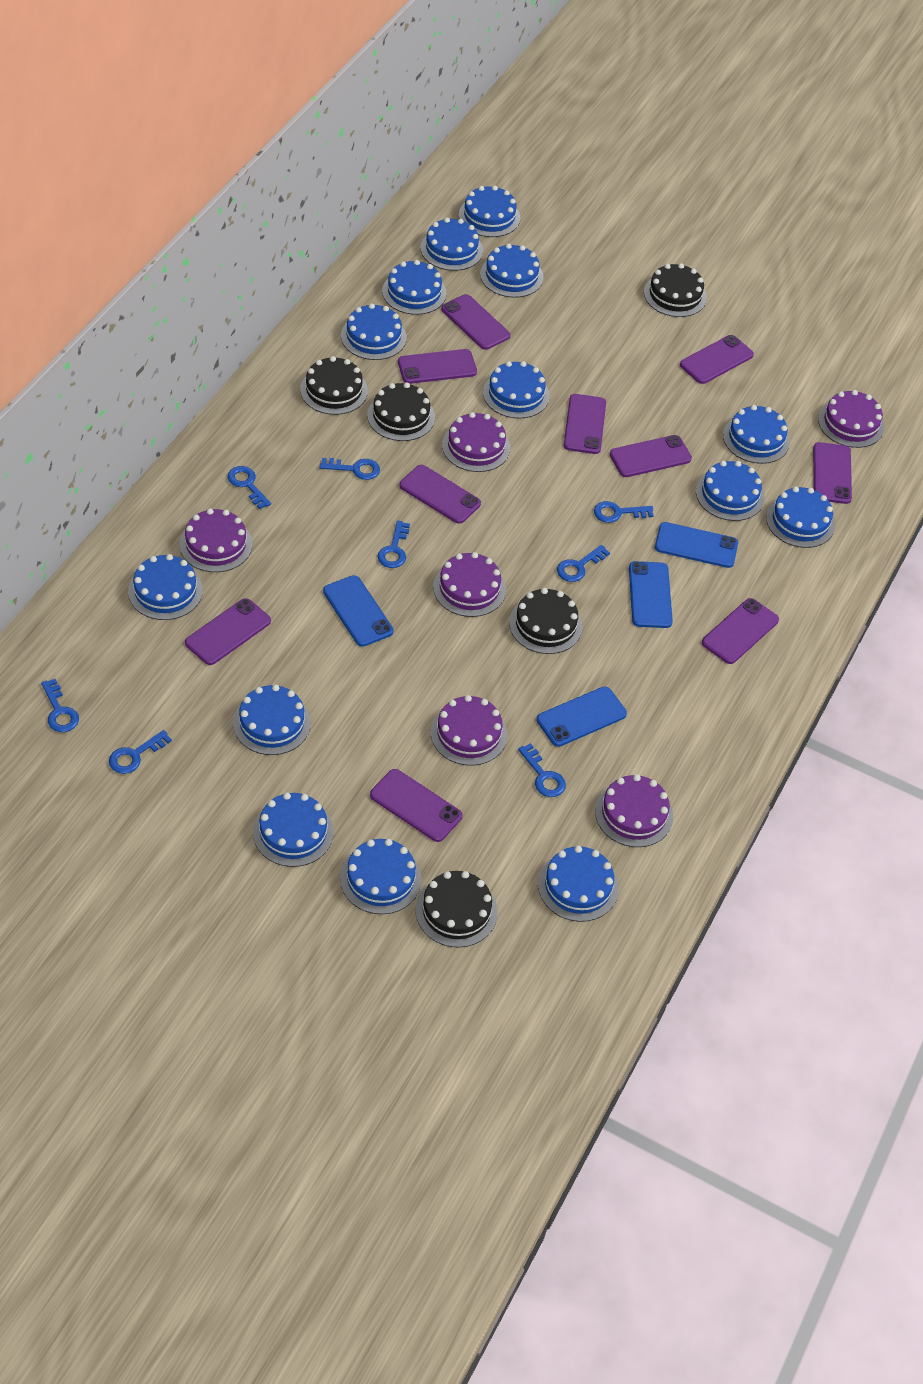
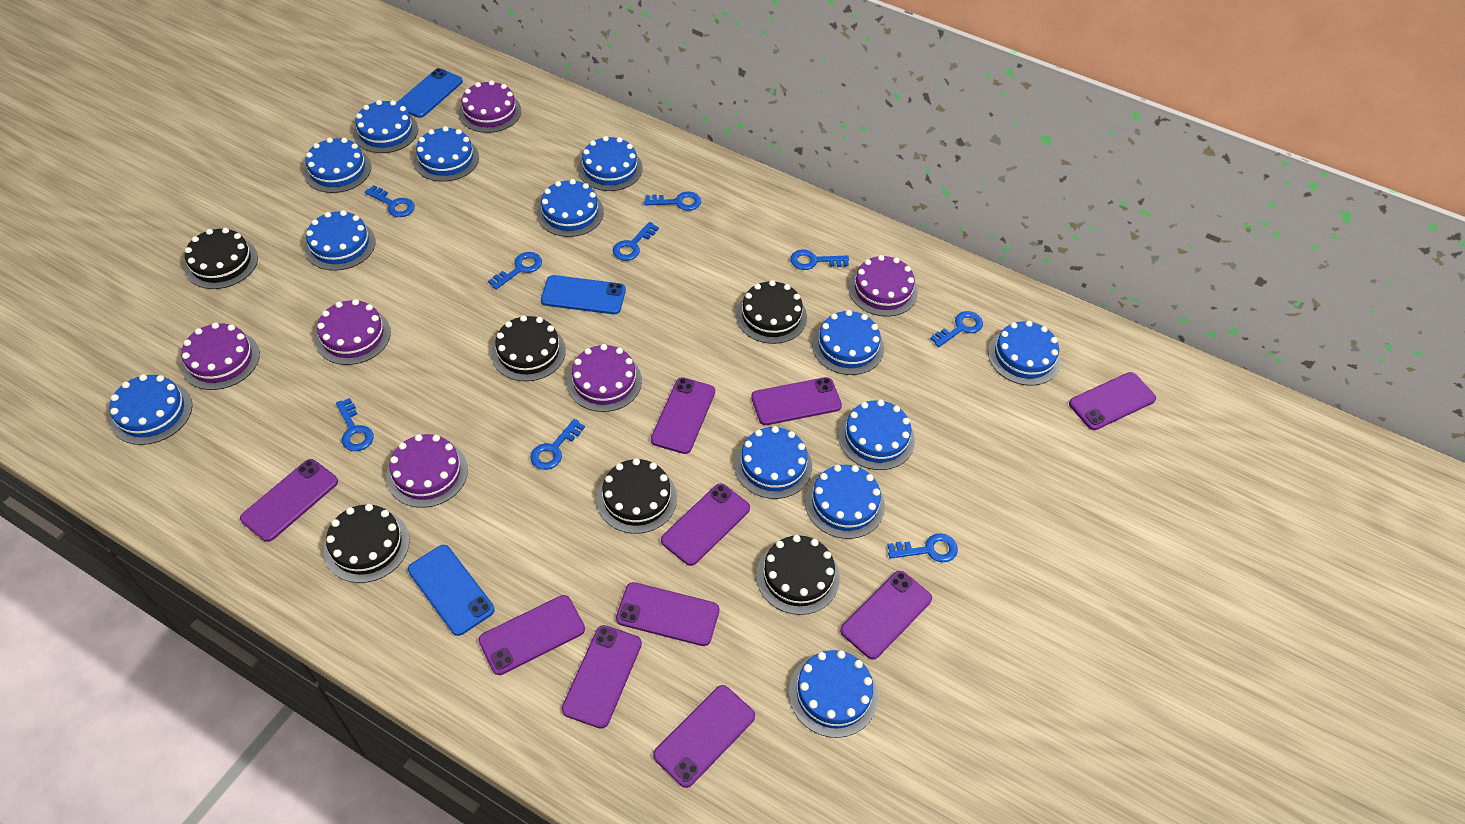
black cake: [300,356,368,415] [367,382,435,441] [416,871,497,948] [509,588,582,654] [644,263,707,317] = 5 -> [184,228,258,289] [324,504,410,583] [491,315,566,381] [597,458,677,534] [736,280,807,344] [756,535,840,615] = 6
blue cake: [128,554,203,620] [233,684,311,755] [253,793,334,867] [340,839,422,914] [341,303,407,360] [382,260,446,315] [420,218,483,271] [459,185,520,237] [480,244,543,298] [483,361,550,419] [538,846,619,922] [696,461,764,521] [723,405,790,464] [766,487,835,548] = 14 -> [109,374,192,445] [304,137,371,193] [304,210,376,271] [353,100,418,153] [413,126,479,182] [537,179,604,237] [578,136,643,191] [734,426,812,499] [789,650,878,738] [805,465,885,539] [812,310,884,375] [838,400,915,470] [988,321,1061,386] = 13
blue key: [41,679,79,732] [109,730,172,774] [227,466,271,509] [320,458,380,480] [377,521,410,568] [518,743,566,797] [557,545,610,582] [594,501,654,523] = 8 -> [336,398,374,451] [365,185,415,217] [488,252,542,290] [530,419,585,470] [613,222,659,261] [644,191,701,211] [790,249,849,270] [887,533,958,562] [930,311,983,347] = 9
blue phone: [323,575,394,647] [537,687,627,747] [629,561,673,628] [655,522,738,568] = 4 -> [397,68,463,118] [408,545,495,636] [541,275,626,314] = 3

